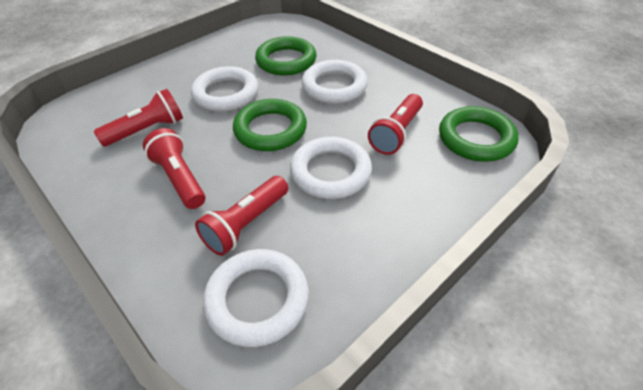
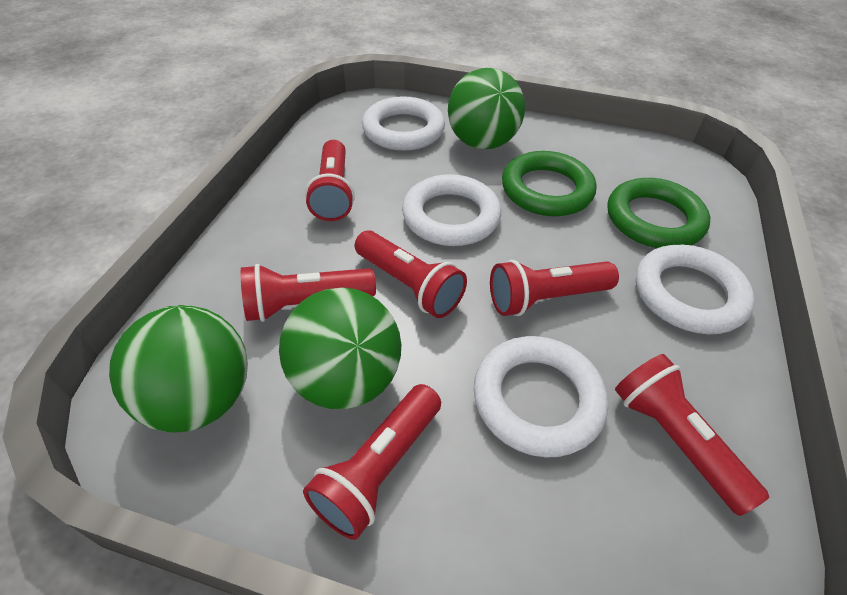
green ball: none = 0 -> [109,305,248,432] [279,288,401,409] [448,68,525,149] = 3
green ring: [233,99,307,151] [255,36,317,76] [439,106,519,162] = 3 -> [502,151,596,216] [608,178,710,248] = 2
red flashlight: [94,89,183,146] [143,128,205,209] [195,176,288,256] [368,94,423,155] = 4 -> [241,264,376,322] [303,384,441,540] [305,140,355,221] [355,230,467,318] [490,260,619,316] [615,354,769,516] = 6

